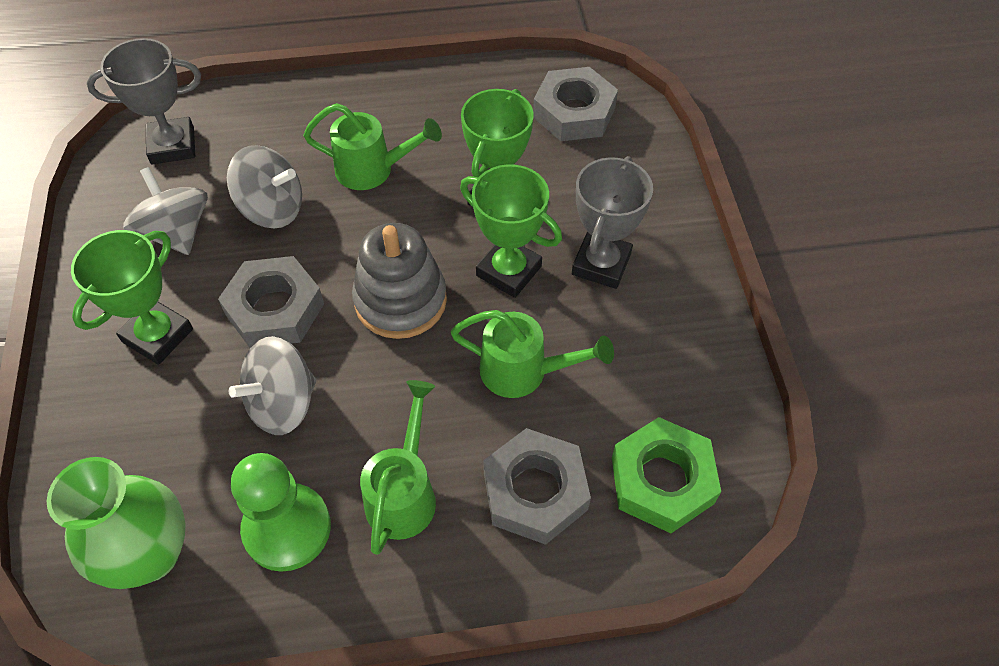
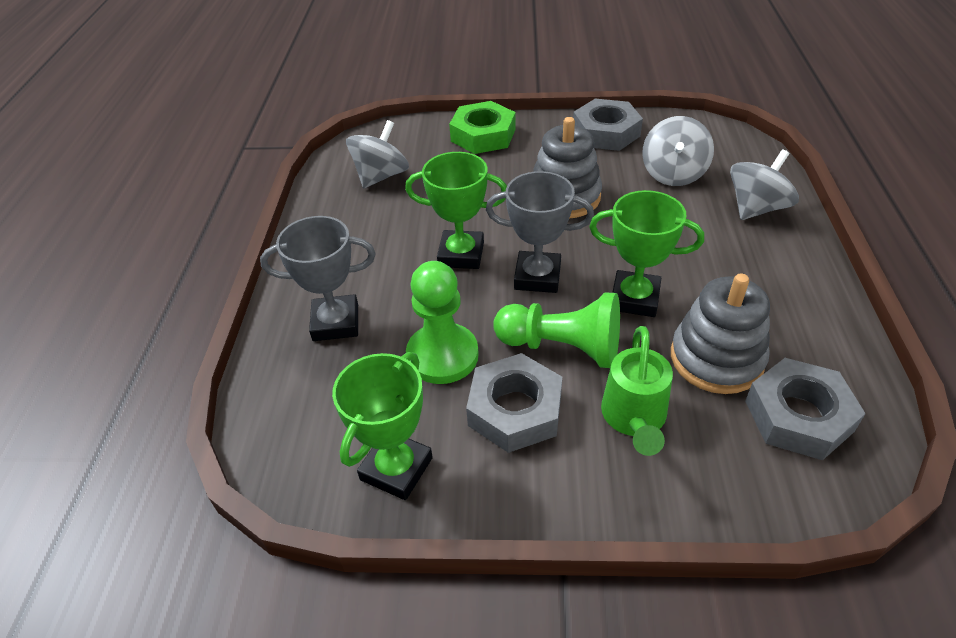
green pawn: [231,453,331,572] = 1 -> [406,261,479,384] [493,293,620,368] = 2
green vase: [47,457,186,589] = 1 -> none = 0
green watering can: [303,103,442,190] [360,380,436,555] [451,310,614,398] = 3 -> [601,326,673,456] = 1
grey stacking toy: [352,223,447,339] = 1 -> [533,117,602,218] [671,274,770,394] = 2

